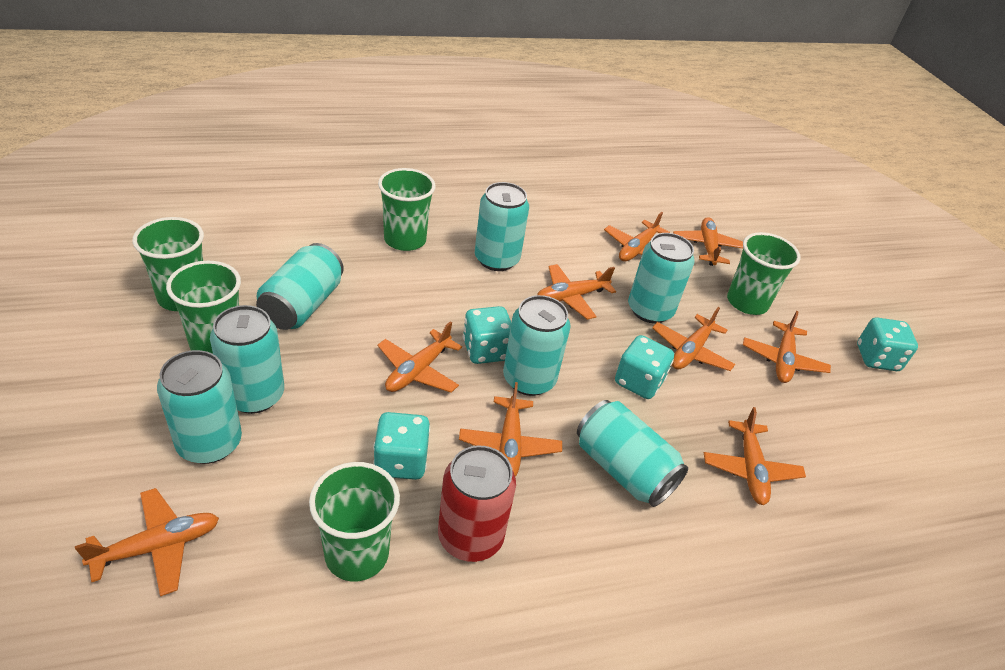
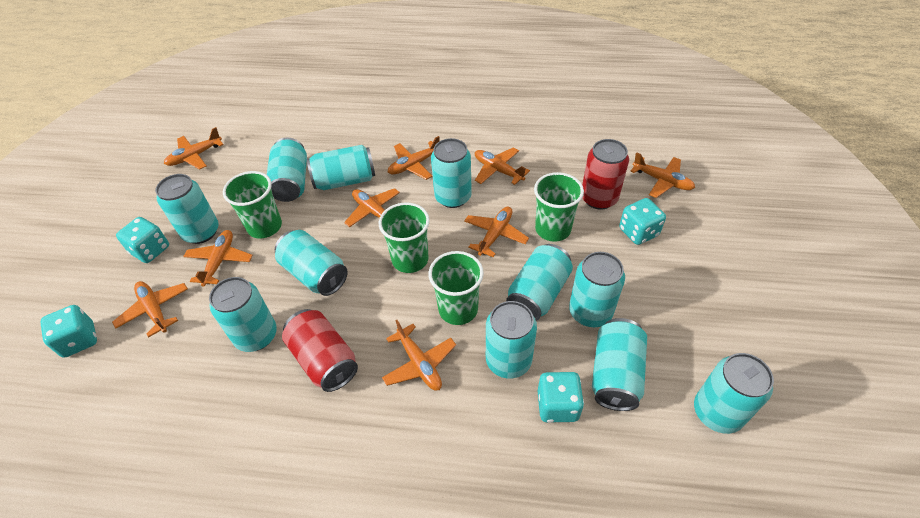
green cup: [132,217,204,311] [166,261,241,354] [309,462,400,581] [378,168,436,251] [727,232,801,315] = 5 -> [223,171,282,238] [378,202,430,273] [429,251,484,325] [534,172,584,242] = 4
red can: [438,446,516,562] = 1 -> [282,309,358,392] [582,139,629,210] = 2
turquoise can: [157,350,242,464] [210,305,284,414] [256,243,344,330] [475,182,529,271] [503,295,570,396] [577,400,688,507] [628,233,695,323] = 7 -> [155,174,219,244] [209,277,277,352] [267,138,307,202] [275,230,348,296] [307,145,375,190] [431,138,472,208] [486,301,537,378] [506,244,573,321] [569,252,625,327] [592,318,647,411] [694,353,774,434] = 11

